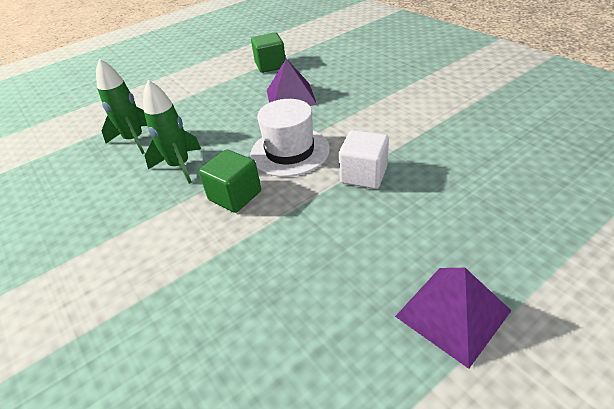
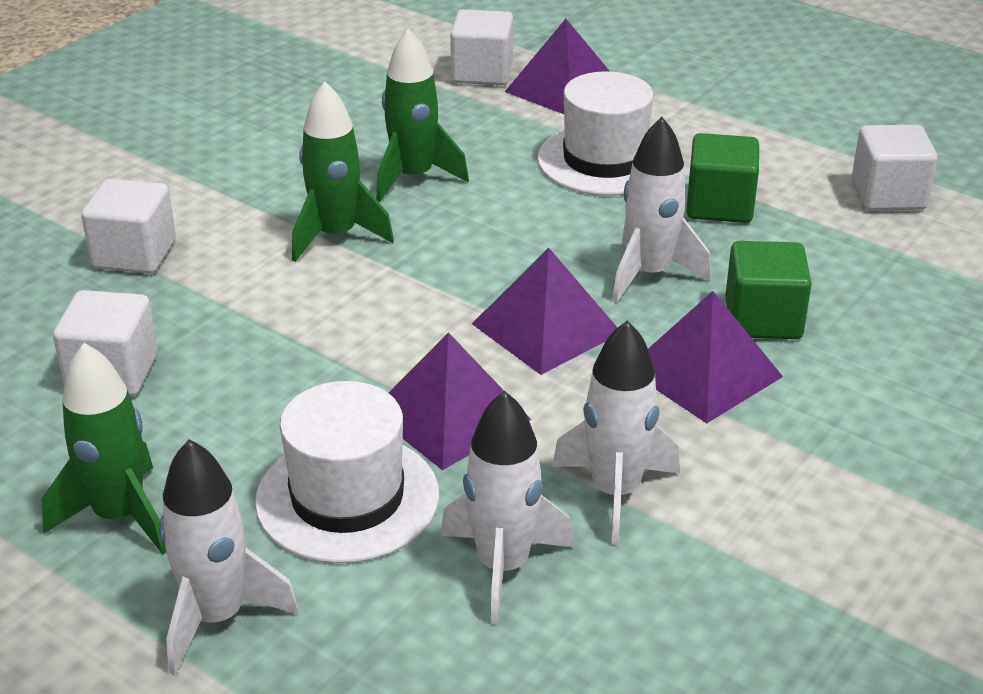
green rocket: [96,59,147,154] [143,80,201,184] = 2 -> [41,343,166,555] [292,82,394,262] [376,28,469,202] = 3
purple pyramid: [267,59,317,106] [395,268,512,369] = 2 -> [389,332,531,470] [472,248,618,375] [505,19,610,114] [648,291,783,423] = 4
white cube: [339,130,389,189] = 1 -> [53,290,158,396] [81,178,176,274] [450,9,513,85] [852,125,938,210] = 4
white hat: [250,99,330,177] = 1 -> [255,381,439,563] [537,71,653,196] = 2
white rocket: none = 0 -> [159,439,299,675] [440,391,575,625] [552,320,680,545] [612,117,711,303] = 4

